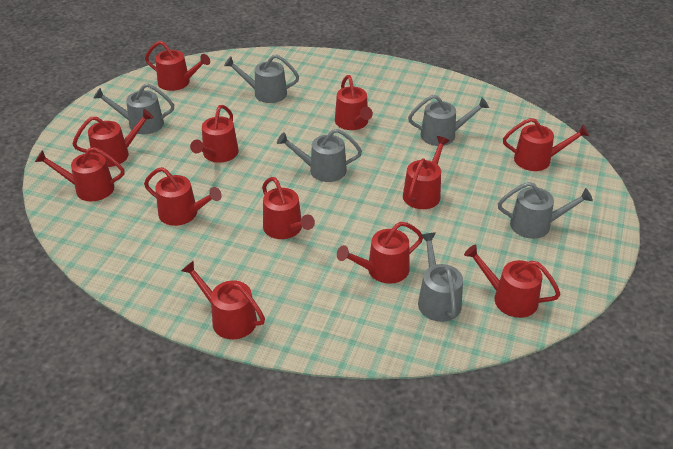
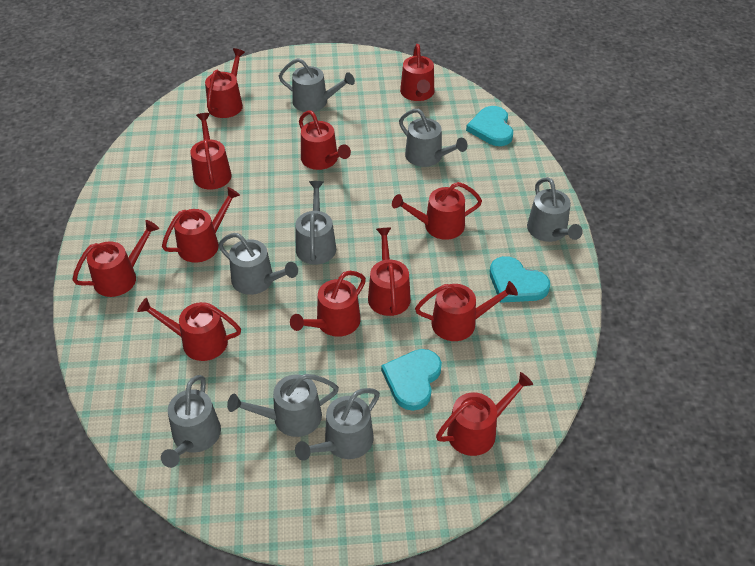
grey watering can: [93,84,174,134] [224,55,299,103] [277,129,362,182] [408,95,489,146] [418,233,463,322] [498,182,593,239] = 6 -> [161,375,221,468] [218,233,298,295] [227,374,339,437] [279,58,355,112] [295,388,380,461] [296,181,336,265] [399,109,467,167] [527,177,583,242] = 8
turquoise heart: none = 0 -> [381,349,442,411] [466,106,513,146] [490,256,550,303] = 3

